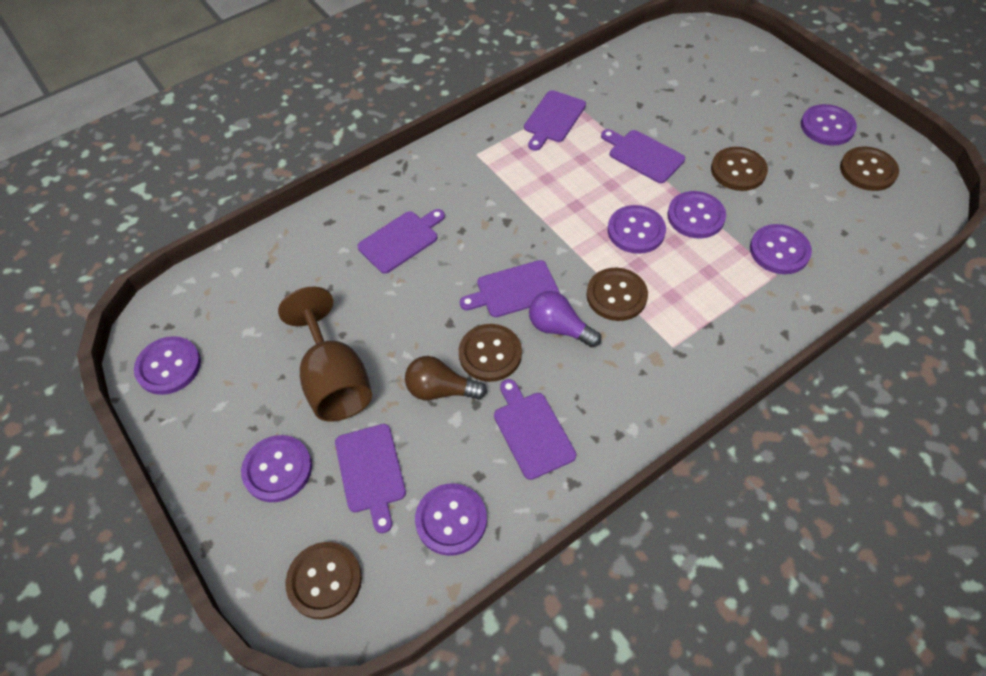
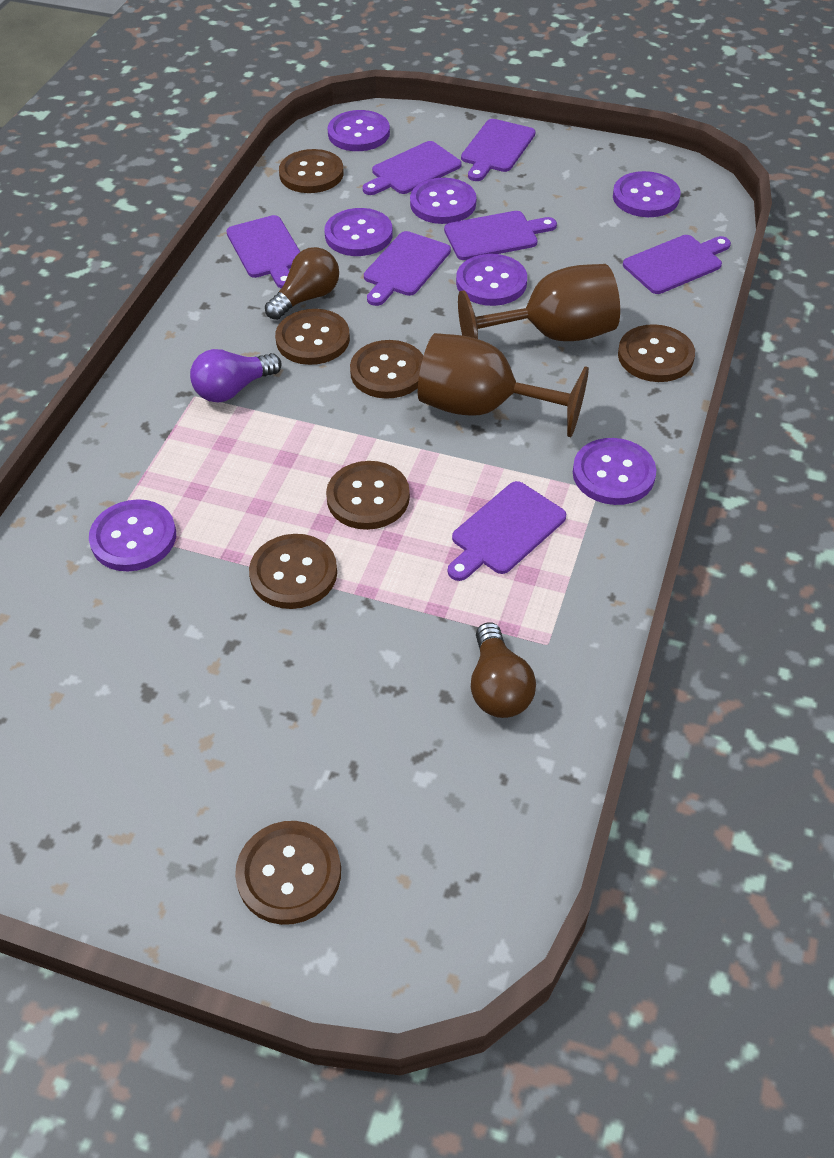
brown button: [285,542,362,619] [459,324,522,382] [586,268,648,321] [711,147,768,191] [840,146,899,191] = 5 -> [235,821,341,925] [249,534,337,609] [275,309,350,365] [279,149,344,193] [326,461,410,530] [350,340,423,399] [618,324,695,382] = 7
brown goblet: [278,287,372,421] = 1 -> [418,333,589,437] [458,264,620,341] = 2
brown light bulb: [405,356,487,400] = 1 -> [265,247,339,320] [471,622,536,718] = 2
purple cutting board: [335,424,406,533] [357,209,445,274] [460,260,560,317] [494,379,576,480] [524,90,586,151] [601,129,685,183] = 6 -> [226,215,300,288] [363,141,462,195] [364,231,451,306] [444,211,557,260] [448,481,566,581] [461,119,535,181] [623,235,731,294] = 7

